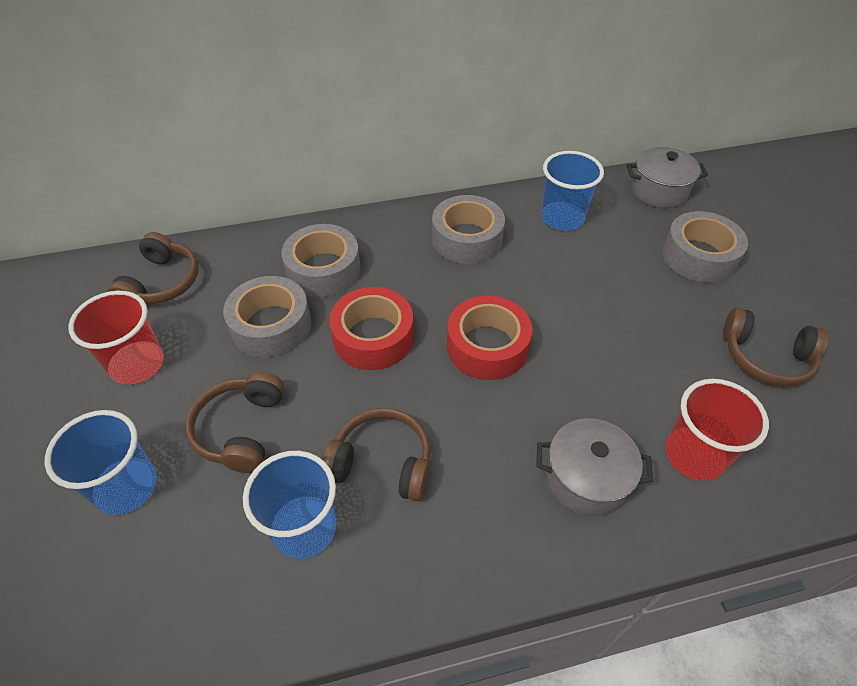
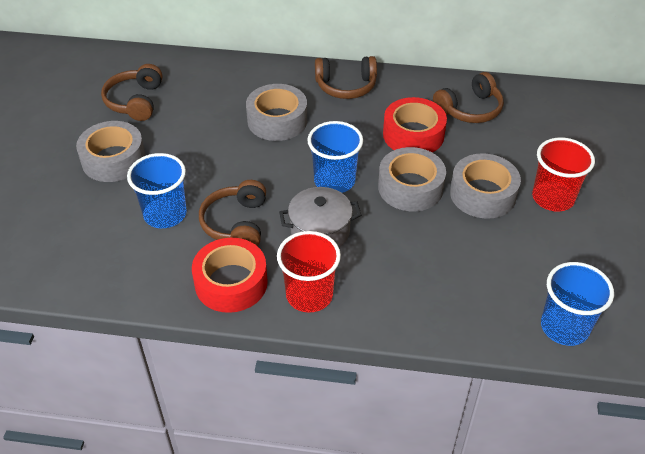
grey pot: [536,418,653,516] [627,147,708,208] = 2 -> [279,187,361,247] = 1

